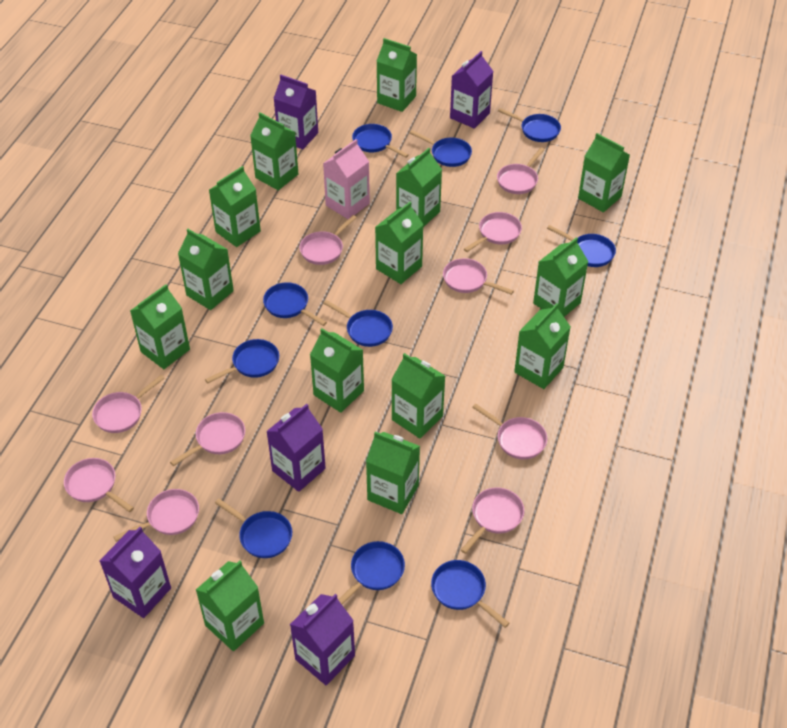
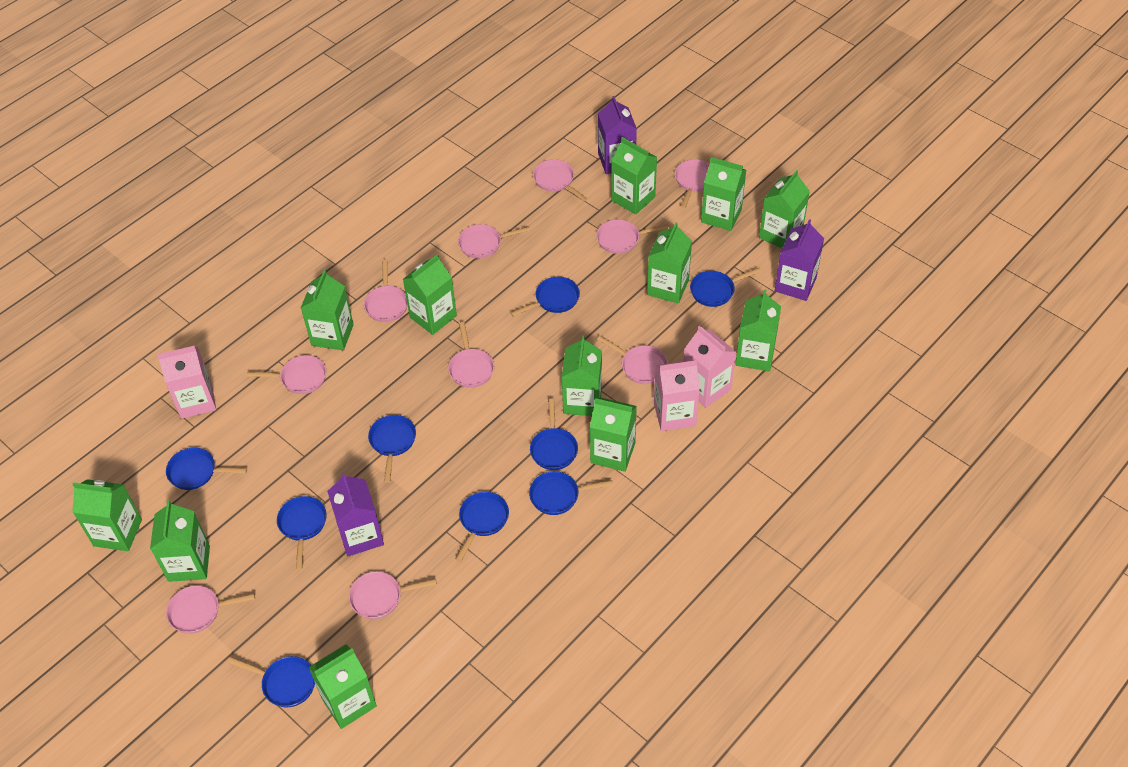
blue pan: [205,339,279,383] [215,498,292,558] [263,282,327,326] [323,300,393,347] [338,541,405,604] [352,124,409,158] [410,130,472,167] [431,560,510,628] [498,108,561,142] [547,225,616,267] = 10 -> [166,448,247,490] [228,656,315,708] [277,496,327,570] [368,415,416,483] [455,492,509,562] [511,277,580,317] [529,471,613,515] [530,398,578,470] [690,267,761,307] = 9
green carton: [130,284,190,369] [178,229,234,310] [196,560,264,651] [209,166,261,247] [250,112,298,190] [310,328,364,413] [366,432,420,514] [375,202,424,284] [377,38,417,112] [391,353,445,439] [396,148,442,227] [514,303,571,389] [533,237,589,317] [578,133,630,212] = 14 -> [72,479,142,551] [150,500,210,582] [301,270,354,350] [309,644,377,729] [403,254,457,335] [562,336,602,416] [590,397,637,472] [611,137,657,215] [647,222,692,304] [701,157,746,231] [735,290,781,371] [759,170,810,248] = 12
pink carton: [323,139,370,219] = 1 -> [157,346,216,419] [654,360,700,431] [684,326,736,408] = 3
purple carton: [99,527,171,618] [266,404,326,492] [273,75,318,149] [290,594,355,685] [450,51,493,129] = 5 -> [327,472,384,556] [598,96,637,174] [775,219,824,301] = 3

